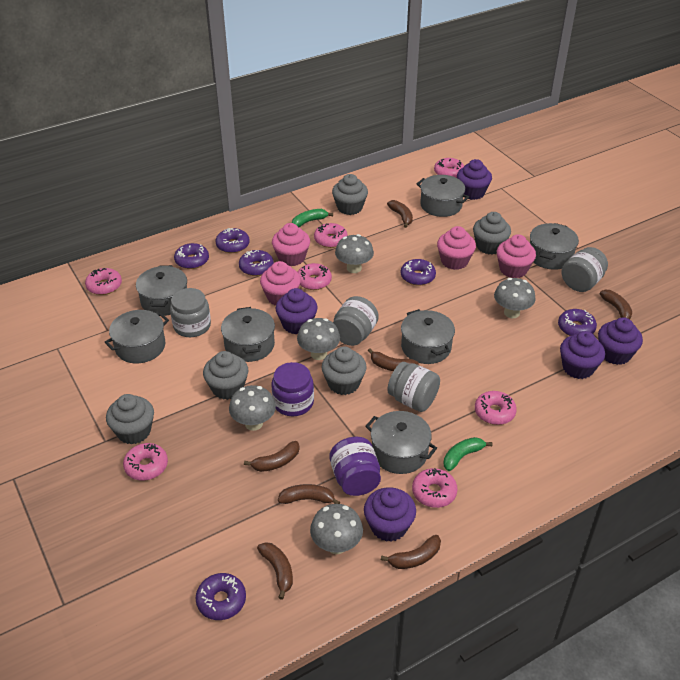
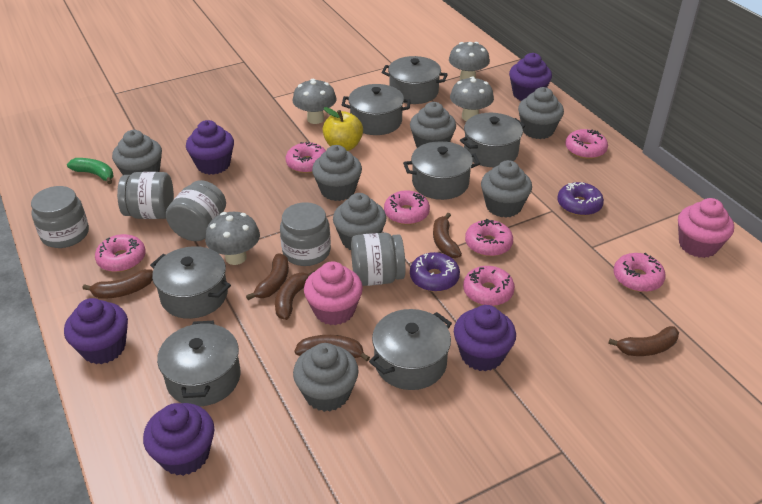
brown banana: [244,441,300,472] [257,542,293,600] [278,484,340,504] [368,348,419,371] [381,535,441,569] [387,200,413,228] [600,290,632,319] = 7 -> [82,269,153,299] [246,253,289,300] [275,271,315,320] [295,335,370,361] [433,213,462,258] [608,326,679,356] = 6
green banana: [292,209,333,227] [443,437,493,471] = 2 -> [67,158,113,184] = 1
grey cupcake: [106,394,154,445] [203,351,248,400] [321,347,367,395] [332,174,368,215] [473,212,511,255] = 5 -> [112,130,162,175] [293,343,359,412] [312,145,362,201] [333,193,386,250] [410,102,456,148] [481,160,532,218] [518,87,564,139] = 7
grey jar: [170,288,211,337] [333,296,379,346] [387,362,440,412] [561,247,608,292] = 4 -> [31,186,89,248] [117,172,174,219] [166,180,226,241] [280,202,331,266] [351,233,406,286] = 5
grey mushroom: [229,385,276,431] [297,318,340,360] [310,504,363,554] [335,234,374,273] [494,278,536,318] = 5 -> [205,212,260,265] [293,79,336,124] [449,42,490,80] [450,76,494,121] = 4
pink cupcake: [260,261,301,305] [272,223,310,266] [437,226,476,270] [497,234,536,278] = 4 -> [304,261,363,325] [678,198,734,258] = 2
purple donut: [174,243,209,269] [196,573,246,620] [215,228,250,253] [239,250,274,276] [401,259,436,286] [558,309,597,336] = 6 -> [410,252,460,292] [557,182,604,216] = 2
purple jar: [271,362,314,416] [329,437,381,496] = 2 -> none = 0
yellow apple: none = 0 -> [323,107,363,151] = 1

